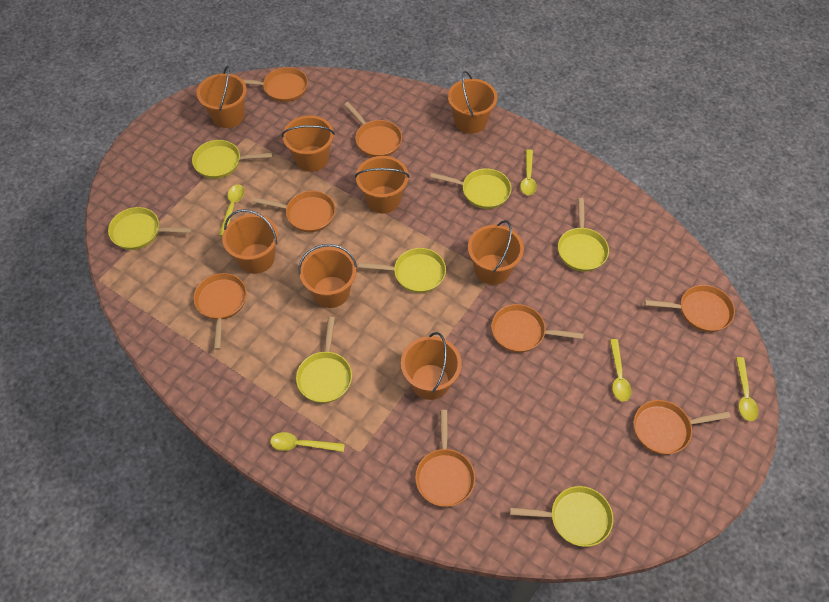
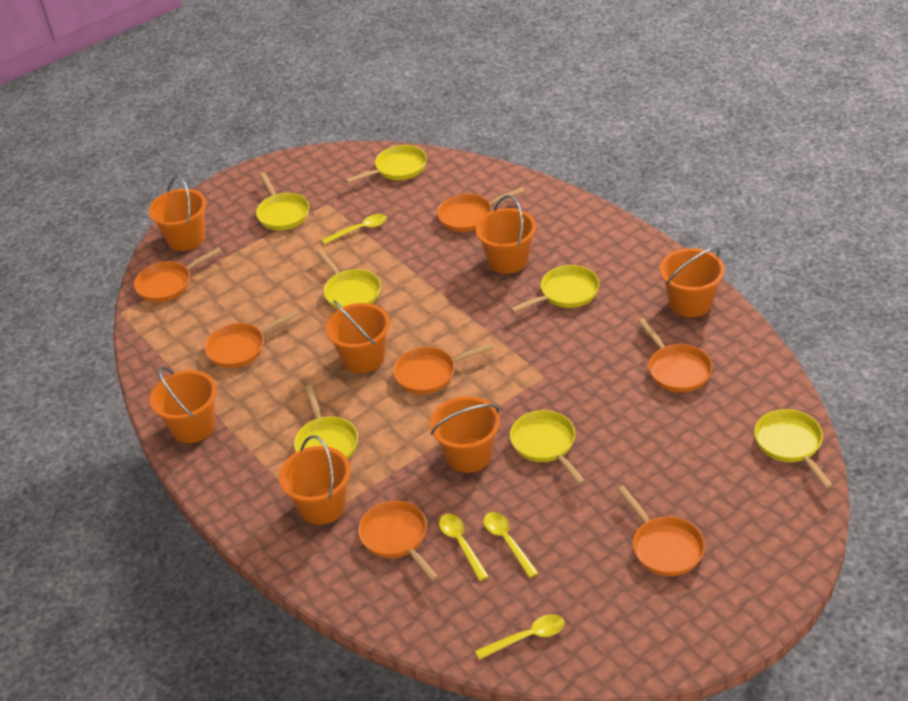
orange bucket: [197,65,247,128] [222,209,278,274] [282,115,335,172] [298,244,357,308] [355,156,410,214] [401,332,462,400] [448,71,497,134] [468,220,524,285] = 8 -> [148,176,206,251] [150,366,217,443] [279,435,351,525] [325,300,390,373] [430,396,500,473] [475,195,536,274] [660,247,725,317] = 7
orange pan: [193,273,247,350] [242,67,308,102] [253,191,336,232] [344,102,402,157] [415,410,475,507] [491,304,584,353] [634,400,731,455] [644,285,735,332] = 8 -> [134,247,222,302] [205,310,298,368] [358,501,438,581] [393,343,494,394] [437,187,525,232] [617,486,705,576] [638,318,712,392] = 7
yellow spoon: [219,184,245,236] [270,432,345,452] [520,149,537,195] [610,339,632,402] [736,357,758,421] = 5 -> [322,214,387,244] [439,514,489,581] [475,614,565,660] [483,512,538,578] = 4

